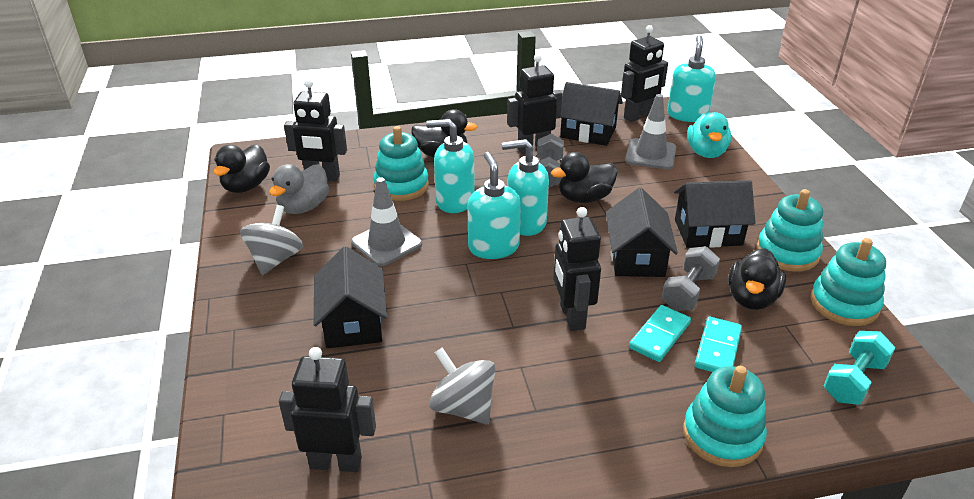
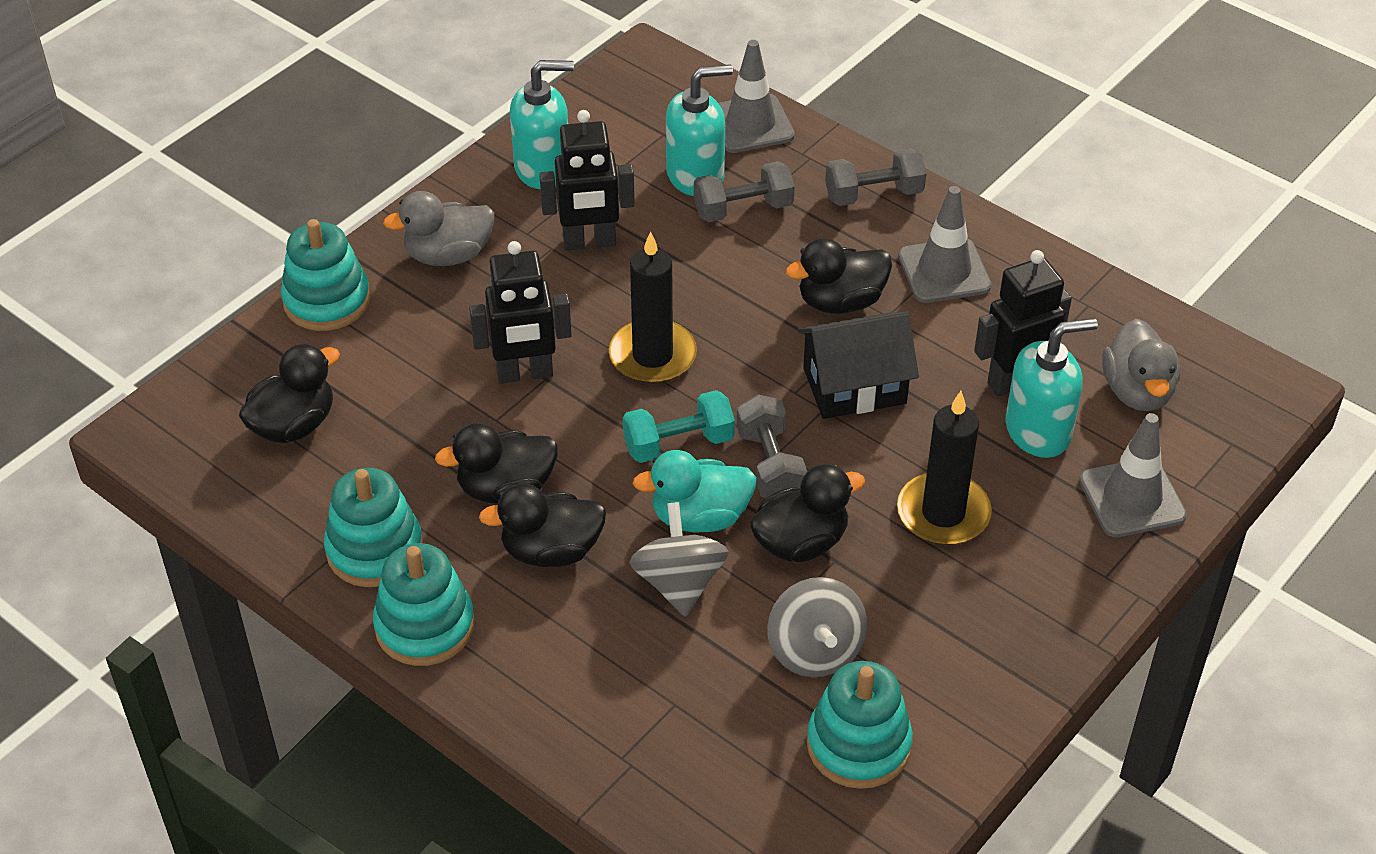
black candle: none = 0 -> [609,231,697,384] [897,391,992,545] = 2
black duck: [214,144,270,193] [411,109,478,158] [551,152,618,203] [728,248,786,310] = 4 -> [239,344,340,443] [435,423,558,504] [479,484,606,567] [750,464,865,562] [786,238,892,314] = 5
black house: [314,246,387,348] [560,82,623,146] [606,188,678,277] [674,180,756,248] = 4 -> [797,311,919,419] = 1
black robot: [279,347,376,472] [284,79,347,182] [507,54,562,154] [553,207,601,331] [621,25,668,122] = 5 -> [469,241,572,384] [539,110,635,251] [974,250,1072,397] = 3
grey duck: [269,164,329,214] = 1 -> [383,191,494,266] [1102,319,1180,411] = 2
grey dumbbell: [537,133,564,187] [662,246,720,311] = 2 -> [694,161,795,222] [737,394,807,498] [825,148,926,206] = 3
grey traffic cone: [351,177,422,266] [625,94,676,169] = 2 -> [718,40,795,153] [898,186,991,303] [1079,413,1187,537] = 3
turquoise domino: [629,305,691,362] [695,317,742,372] = 2 -> none = 0
turquoise soap dispenser: [426,119,475,213] [467,152,521,259] [502,139,549,236] [667,35,716,122] = 4 -> [510,60,574,189] [666,64,733,196] [1005,318,1098,458] = 3

